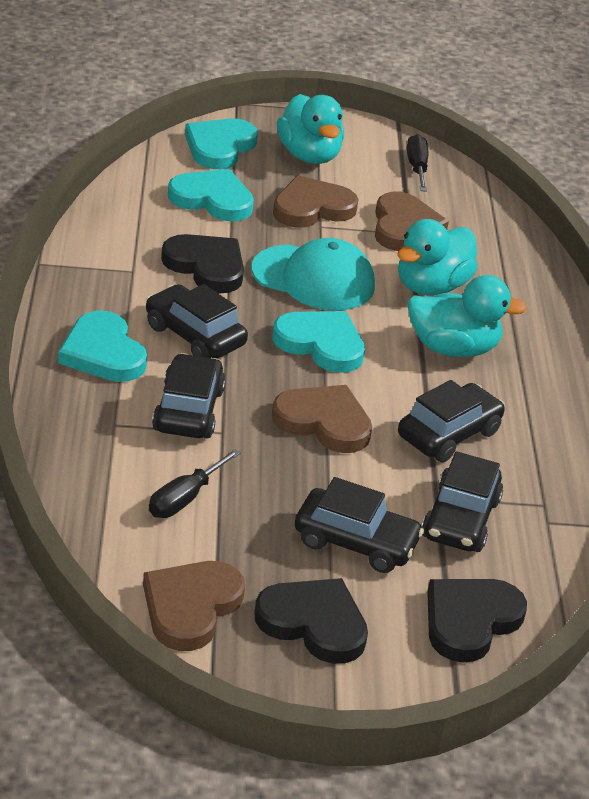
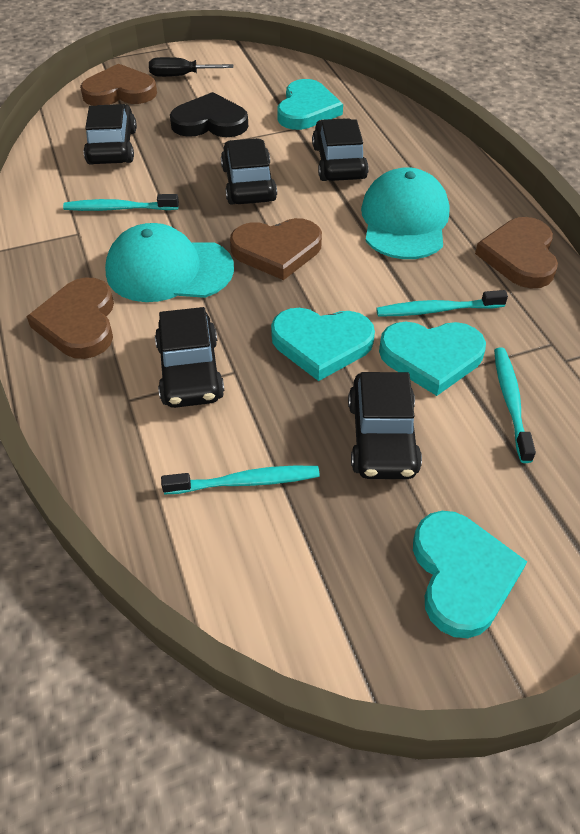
black heart: [161,234,244,293] [254,578,368,664] [427,579,527,663] = 3 -> [170,92,248,137] = 1
black screwdriver: [149,449,241,518] [407,134,428,192] = 2 -> [149,57,233,77] = 1
turquoise cap: [251,238,375,311] = 1 -> [105,223,234,302] [361,167,450,259] = 2
turquoise duck: [277,94,344,164] [397,219,478,295] [407,275,527,357] = 3 -> none = 0
turquoise toothbrush: none = 0 -> [63,194,179,211] [161,466,320,494] [376,290,508,316] [494,348,536,463] = 4

